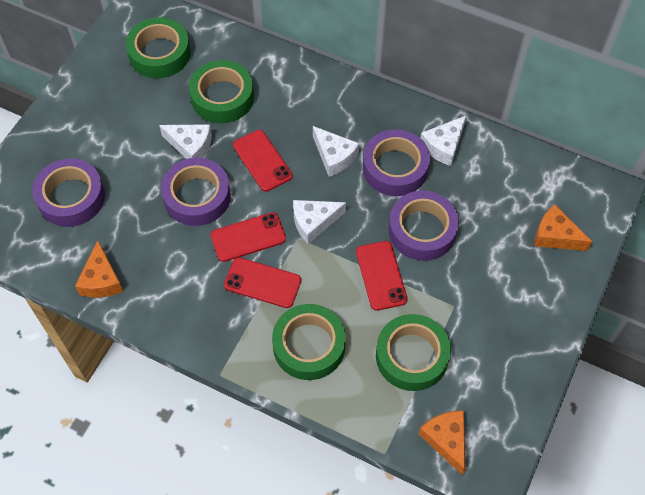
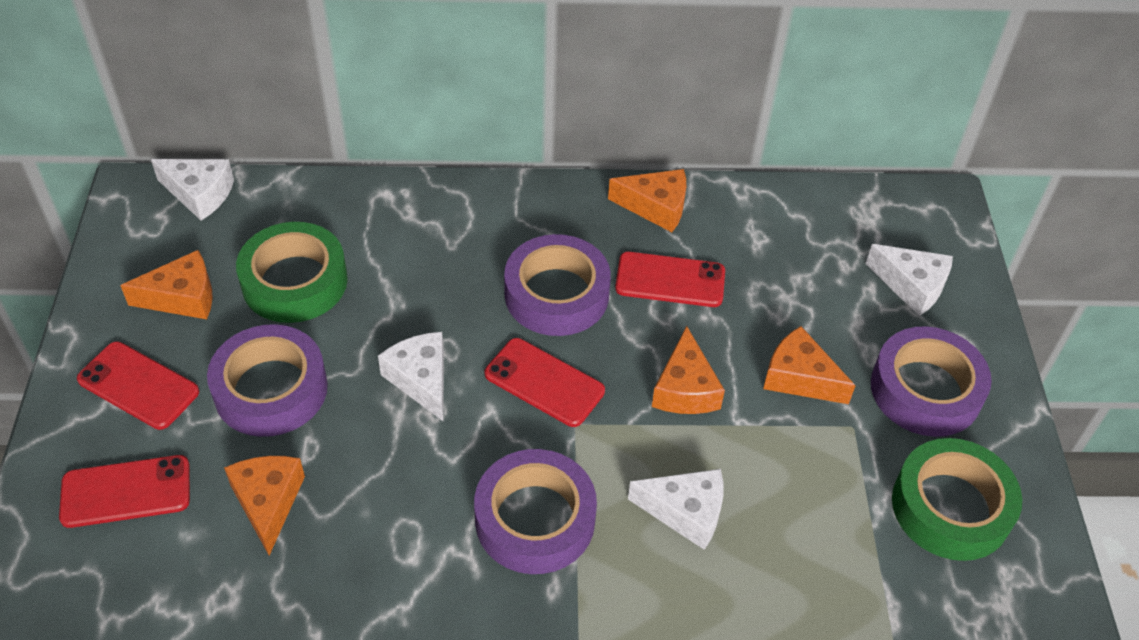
green tape: [126,17,190,78] [189,60,254,123] [272,304,346,380] [376,314,451,391] = 4 -> [236,222,348,323] [892,438,1022,561] = 2
orange cheese: [75,240,123,298] [419,411,466,475] [534,204,592,251] = 3 -> [120,250,213,319] [224,456,305,555] [608,169,686,232] [652,326,725,414] [763,326,856,404] = 5

